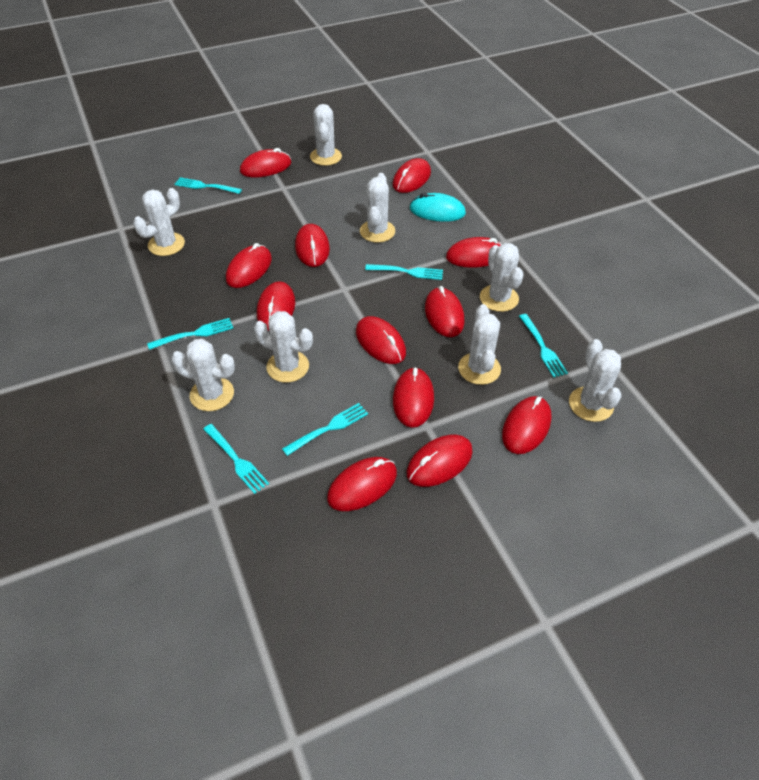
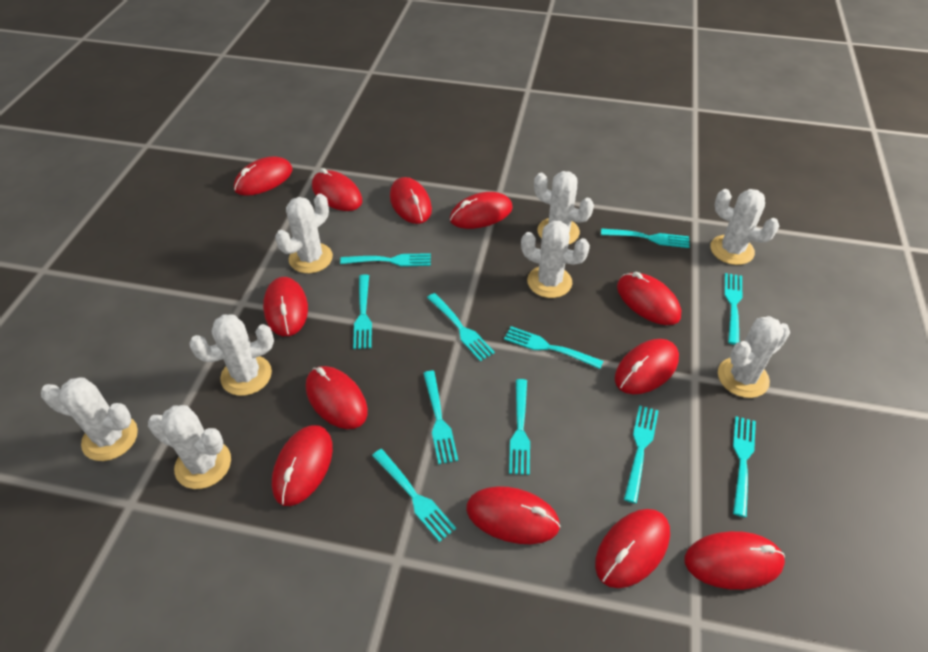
turquoise fork: [147,318,234,350] [174,177,242,194] [203,424,269,494] [282,403,368,456] [365,264,443,280] [519,314,568,378] = 6 -> [340,253,431,267] [353,274,372,349] [372,449,456,542] [423,371,458,465] [427,293,495,361] [504,326,603,369] [509,379,530,475] [601,228,690,248] [624,405,659,504] [724,273,743,345] [733,416,756,517] = 11
turquoise mouse: [409,193,466,222] = 1 -> none = 0

